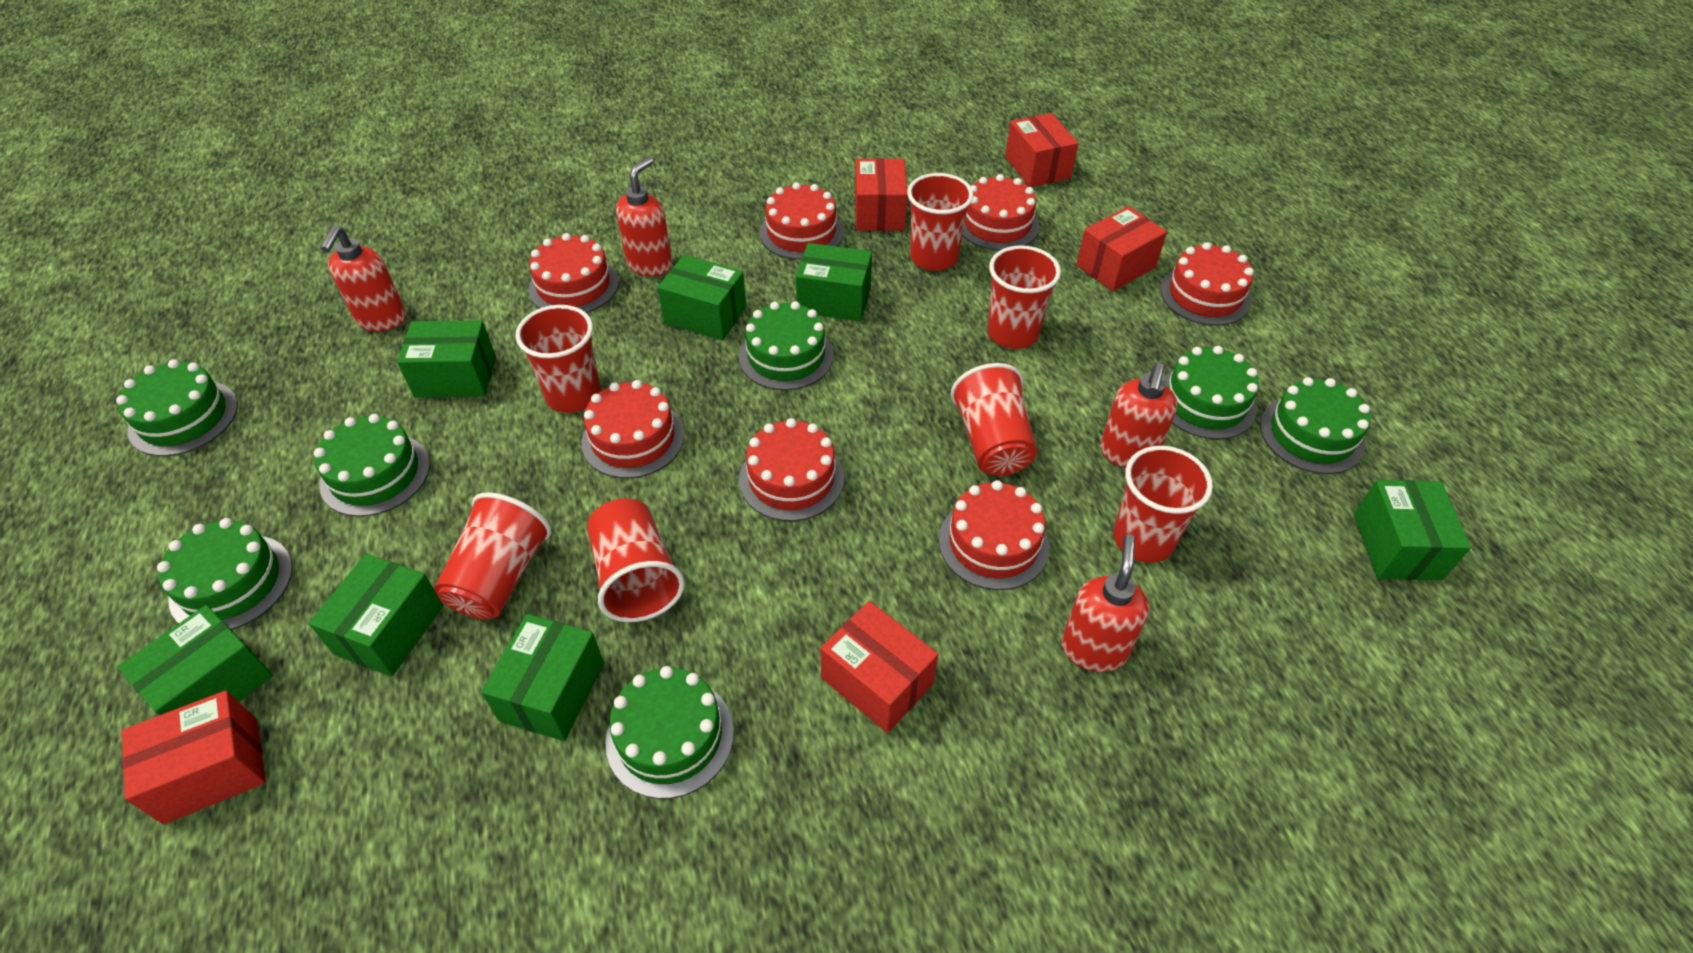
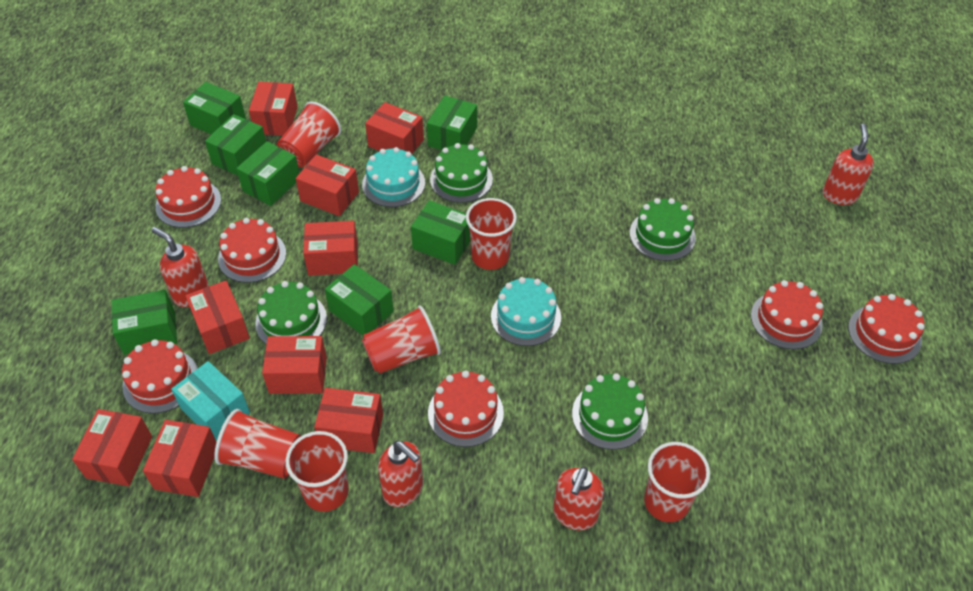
green cake: [116,359,238,456] [157,518,293,630] [314,414,430,517] [605,666,734,799] [739,301,834,390] [1163,346,1259,439] [1260,377,1370,474] = 7 -> [255,281,327,344] [430,143,493,203] [572,373,648,450] [630,198,696,261] = 4
red box: [122,690,266,825] [820,601,938,733] [855,158,908,231] [1005,113,1078,187] [1076,206,1167,291] = 5 -> [72,409,152,486] [143,420,216,497] [185,280,250,354] [249,82,298,136] [262,336,327,394] [296,154,359,216] [303,221,358,276] [314,388,383,453] [365,102,424,154] = 9
red cake: [528,233,619,313] [581,380,684,478] [739,418,844,521] [759,182,844,260] [939,480,1050,590] [962,174,1039,250] [1160,242,1254,326] = 7 -> [122,339,198,414] [155,166,221,228] [218,218,286,283] [428,370,504,447] [751,280,823,349] [848,294,925,364] = 6
red cup: [434,492,552,619] [516,305,601,413] [587,498,685,622] [907,173,974,271] [951,363,1037,476] [987,245,1061,349] [1113,446,1213,563] = 7 -> [214,409,301,479] [277,101,341,167] [285,431,349,512] [362,306,441,374] [466,198,517,270] [644,442,710,522] = 6
turquoise box: none = 0 -> [171,361,250,441] = 1
turquoise cake: none = 0 -> [362,147,425,207] [491,277,561,346] = 2

